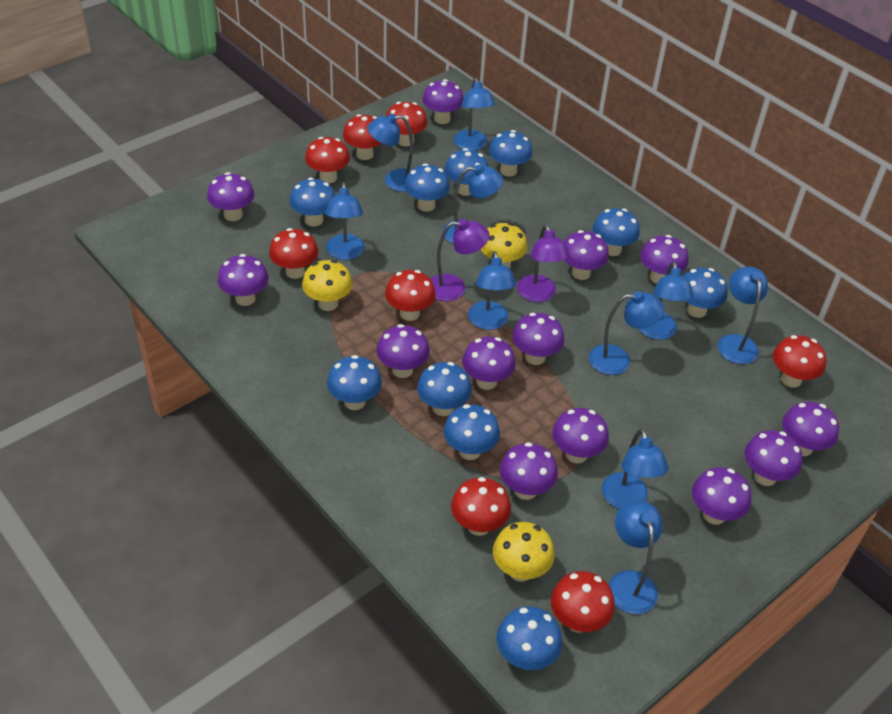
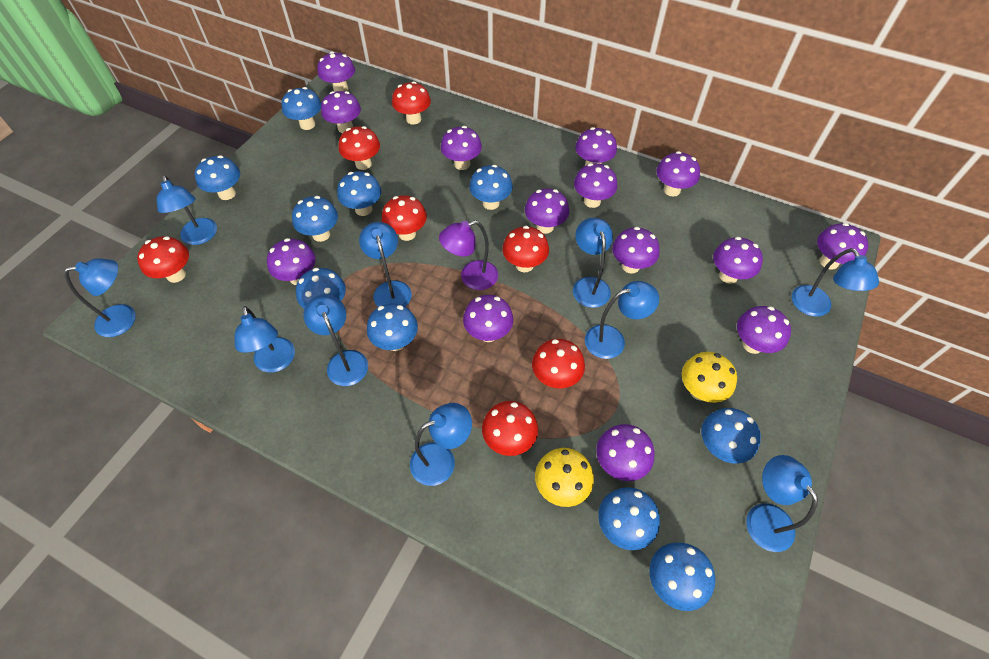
purple lamp: [430,219,490,301] [517,224,570,302] = 2 -> [439,220,498,290] = 1
purple mushroom: [207,172,254,221] [218,254,269,306] [377,324,430,378] [422,79,464,124] [462,337,516,390] [500,442,558,500] [512,313,564,365] [552,408,609,464] [564,230,609,280] [640,235,688,284] [692,468,751,525] [745,430,802,486] [782,402,839,456] = 13 -> [267,238,316,285] [318,52,355,92] [321,91,361,133] [441,126,482,170] [463,295,514,342] [525,189,569,234] [574,163,617,208] [575,127,617,166] [596,424,654,481] [612,227,660,274] [656,151,700,197] [713,237,763,284] [737,306,791,354] [817,223,869,270] = 14
red mushroom: [269,228,318,279] [305,137,350,183] [343,114,382,160] [385,270,436,321] [386,102,427,146] [451,477,511,536] [551,571,615,633] [773,335,826,388] = 8 -> [137,236,189,283] [339,126,380,170] [382,195,427,241] [392,81,431,125] [482,401,538,456] [502,226,549,272] [532,339,585,389] = 7
yellow mushroom: [302,260,353,311] [481,223,528,269] [493,522,555,582] = 3 -> [535,448,594,507] [682,352,737,403] = 2

